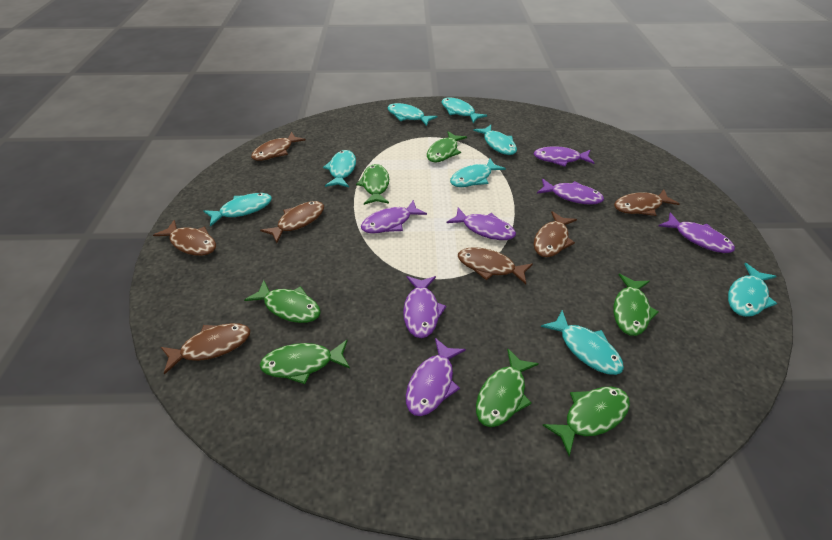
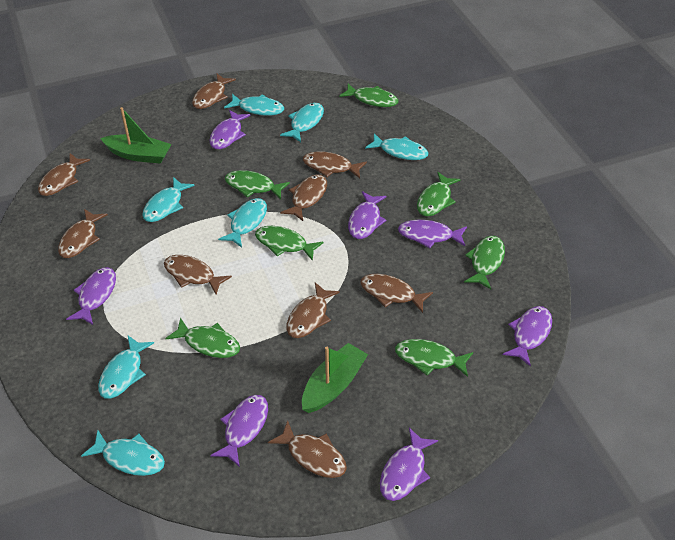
brown fish: [153,220,216,256] [161,323,250,375] [251,132,306,161] [260,201,324,243] [458,247,533,284] [534,211,577,257] [614,189,679,216] = 7 -> [38,153,90,196] [58,209,108,258] [164,255,232,295] [192,74,236,109] [268,420,347,478] [280,174,327,221] [287,282,340,338] [303,151,367,178] [360,274,433,313] = 9
green boat: none = 0 -> [100,107,171,164] [302,343,368,413] = 2
turquoise fish: [204,193,272,227] [323,150,356,187] [387,103,438,126] [442,98,487,123] [450,158,506,187] [473,125,517,155] [541,310,624,375] [728,263,777,317] = 8 -> [81,430,165,476] [98,336,154,399] [142,177,195,222] [218,198,267,248] [224,94,284,116] [280,103,324,142] [365,133,428,160] = 7

